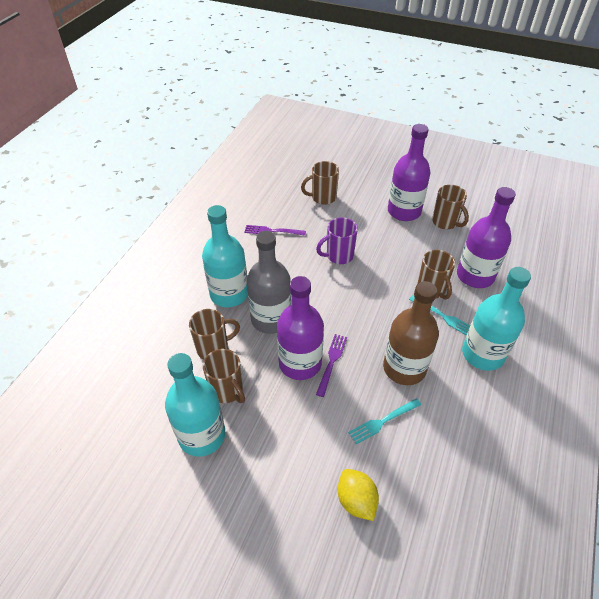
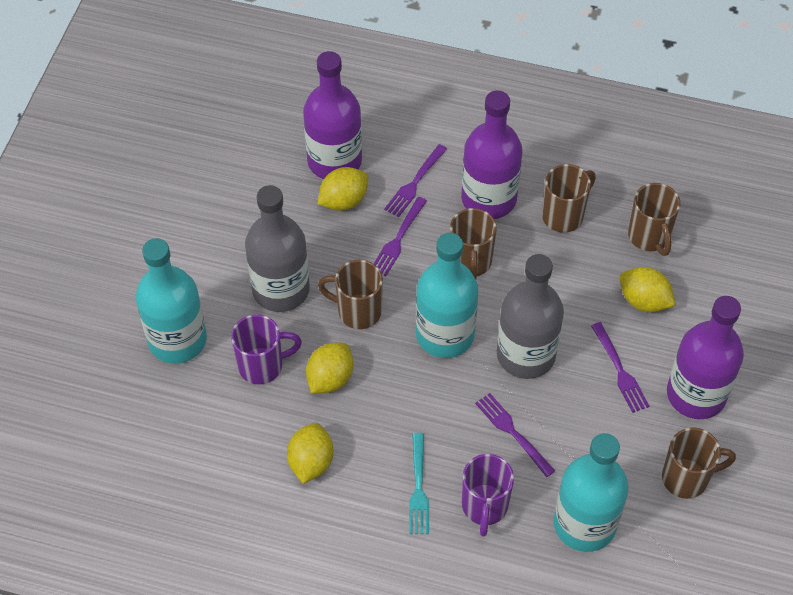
brown bottle: [383,281,439,385] = 1 -> none = 0
grey bottle: [247,231,291,334] = 1 -> [245,185,310,312] [497,254,564,379] = 2
purple fork: [244,225,306,236] [316,334,347,397] = 2 -> [374,197,427,276] [384,144,447,217] [475,393,555,477] [591,322,649,413] = 4
purple mug: [316,217,358,264] = 1 -> [231,314,302,385] [462,454,514,537] = 2
turquoise fork: [348,398,421,444] [409,295,470,336] = 2 -> [409,433,429,534] = 1
yellow lemon: [338,469,379,521] = 1 -> [287,423,334,484] [306,343,353,393] [318,167,368,211] [620,267,676,312] = 4

